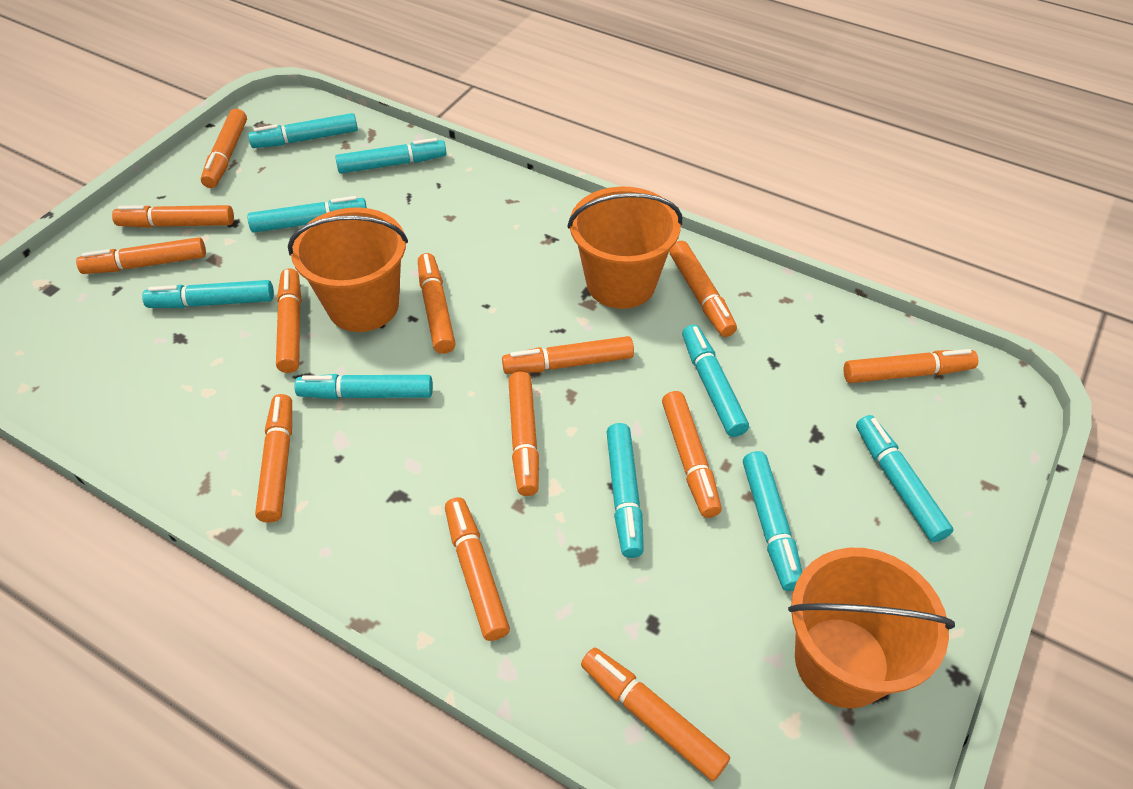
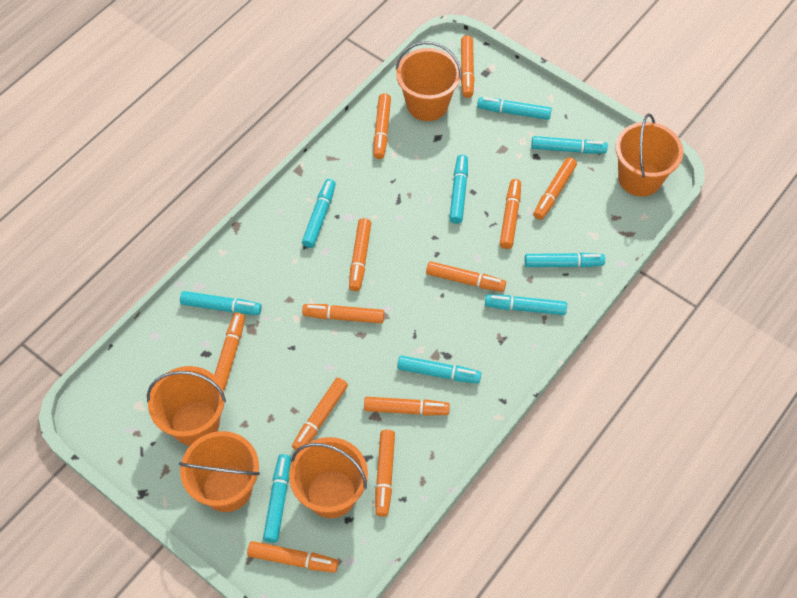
orange bucket: [288,207,408,332] [567,187,682,309] [788,548,955,708] = 3 -> [147,366,226,446] [179,431,260,512] [289,437,368,518] [396,41,462,121] [615,114,684,196] = 5
orange marker: [76,237,206,274] [112,205,234,228] [201,109,247,188] [255,394,292,523] [276,268,301,373] [418,253,456,354] [445,497,510,641] [502,336,634,374] [508,371,539,496] [581,648,730,781] [662,391,722,518] [669,241,737,337] [843,349,978,383] = 13 -> [214,312,245,390] [247,541,338,573] [292,378,348,450] [302,304,384,323] [349,218,371,291] [364,397,450,416] [374,93,391,159] [375,430,395,517] [426,261,506,292] [461,35,475,98] [500,179,521,249] [533,157,577,220] = 12

